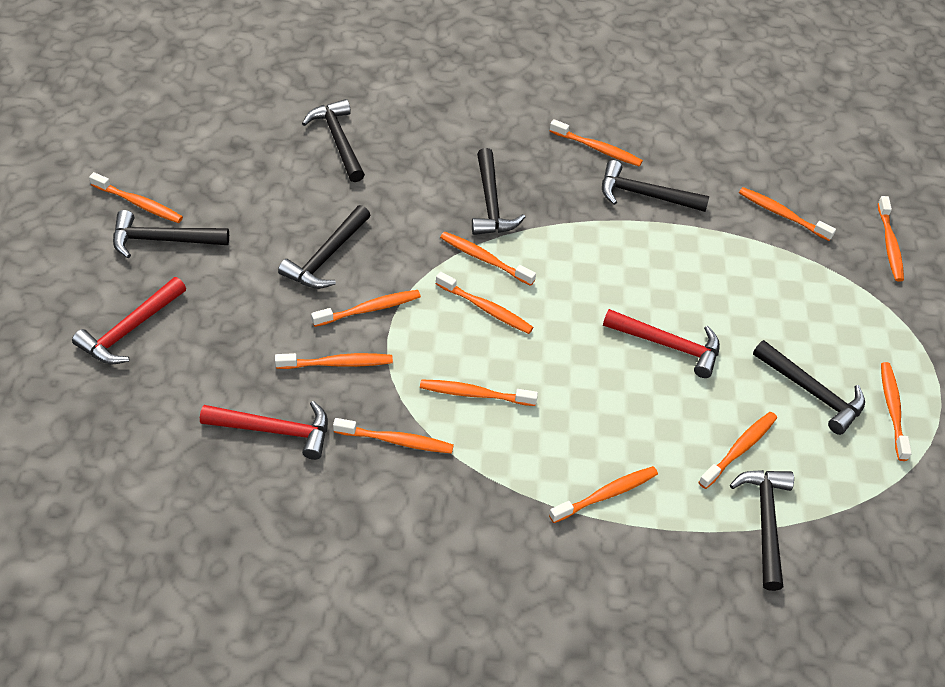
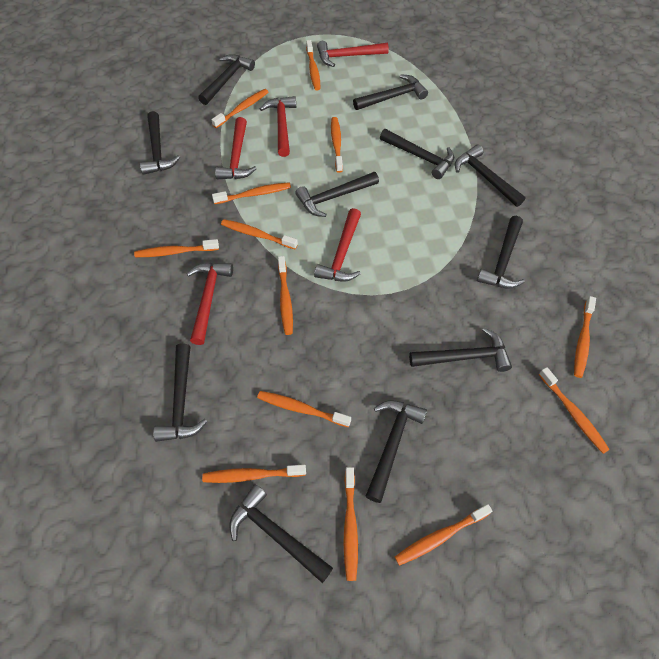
black hammer: [113,210,229,258] [278,205,370,289] [302,99,365,182] [472,148,525,235] [602,160,709,212] [730,470,794,591] [753,340,865,435] = 7 -> [140,111,180,175] [153,343,207,442] [198,54,255,105] [229,484,333,583] [295,172,379,217] [353,75,428,110] [366,400,427,503] [380,129,454,179] [409,328,512,372] [455,145,525,207] [477,216,525,289] = 11
red hammer: [72,277,186,364] [200,401,328,460] [603,309,720,378] = 3 -> [187,263,233,345] [215,117,257,179] [260,96,296,157] [314,208,361,282] [317,41,389,67] = 5

